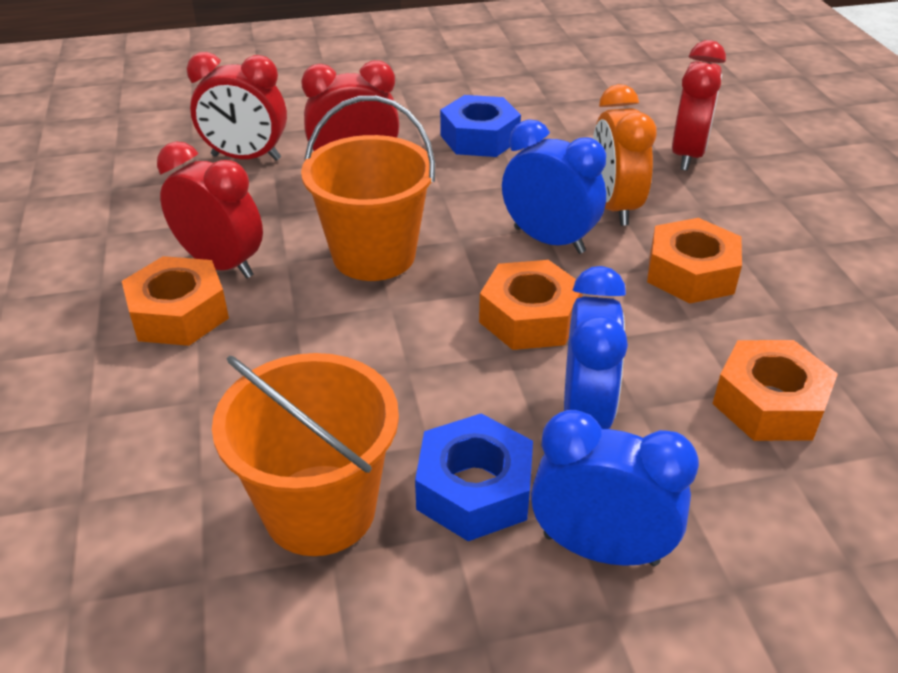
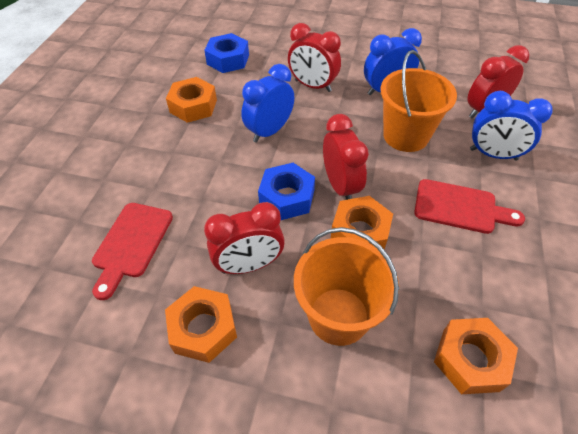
orange clock: [593,84,657,226] = 1 -> none = 0
red cutting board: none = 0 -> [92,203,173,300] [414,179,525,234] = 2

